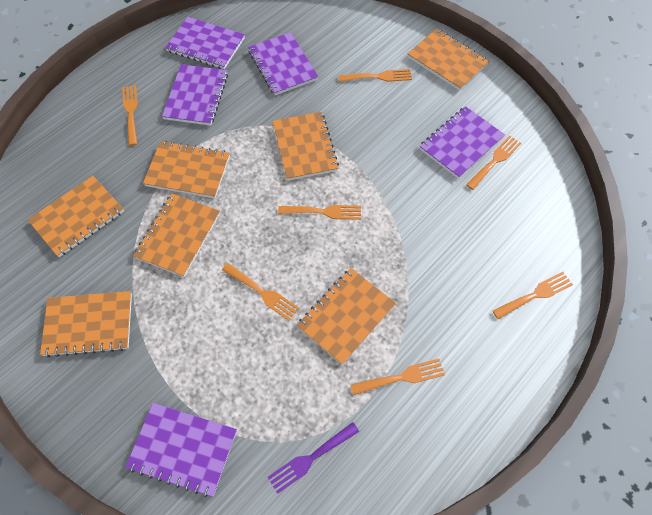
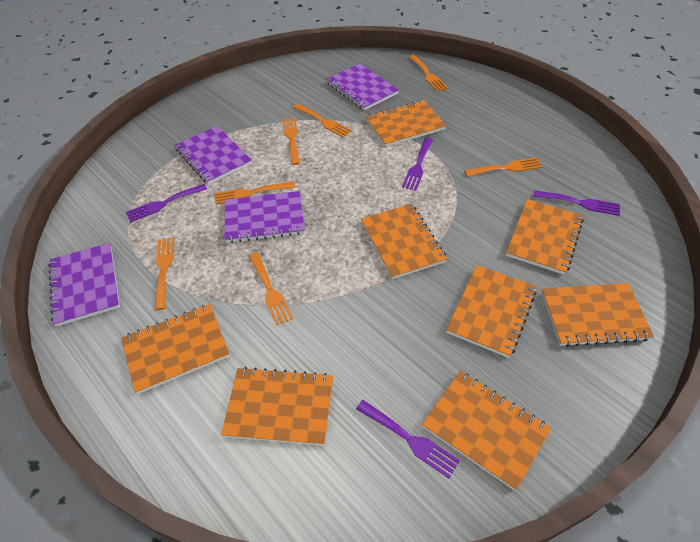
orange notebook: [27,176,124,257] [40,291,132,357] [133,194,220,277] [143,141,230,198] [273,112,339,181] [297,268,396,365] [408,29,489,91] = 7 -> [121,304,230,394] [221,367,333,446] [361,204,447,279] [365,100,446,147] [422,371,551,491] [446,265,537,358] [506,199,584,275] [541,283,654,347] = 8
purple fork: [268,422,359,494] = 1 -> [126,184,207,222] [356,400,460,479] [402,138,433,191] [534,190,620,216] = 4
purple notebook: [125,403,237,497] [162,64,228,126] [165,17,245,69] [248,32,319,95] [419,106,505,179] = 5 -> [48,243,120,327] [175,126,252,185] [225,191,305,243] [326,64,399,110] = 4

